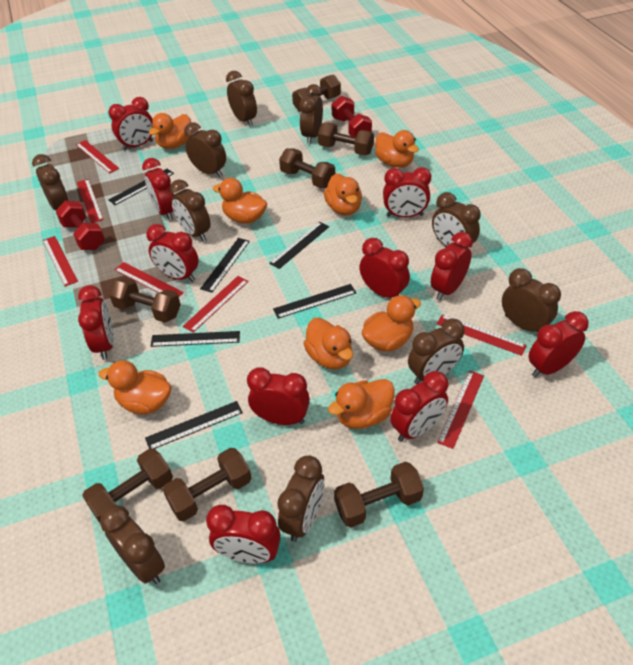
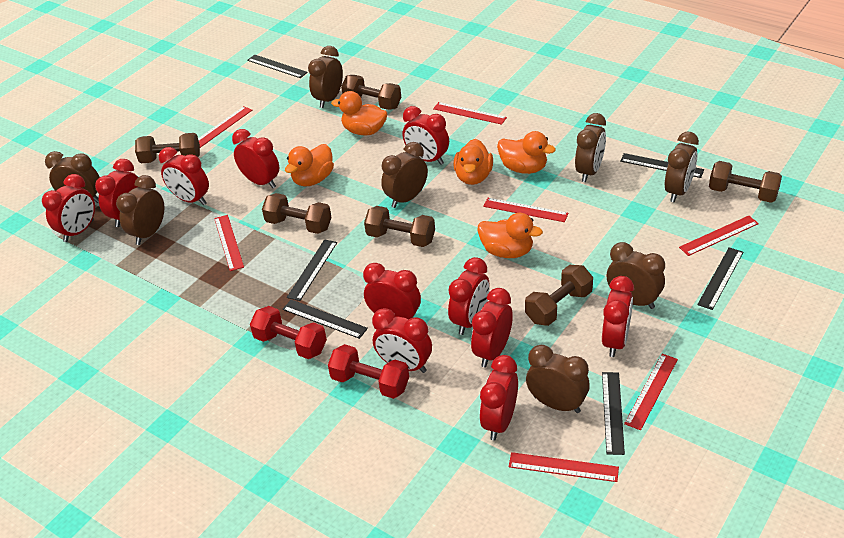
brown clock: [32,154,69,210] [100,505,165,584] [169,179,211,242] [184,122,226,177] [226,71,257,126] [277,456,325,542] [300,84,323,144] [408,318,465,384] [432,192,481,247] [502,268,561,332] = 10 -> [45,151,100,203] [116,175,164,245] [308,46,343,108] [381,142,428,208] [526,345,590,413] [575,113,606,182] [607,242,665,309] [665,132,699,202] = 8
brown dumbbell: [82,448,173,523] [109,277,181,323] [162,448,251,521] [279,148,335,188] [292,75,341,112] [318,122,374,155] [334,462,424,527] = 7 -> [135,133,200,163] [262,193,332,234] [341,75,401,110] [364,206,435,247] [525,265,593,326] [709,161,782,203] = 6
orange duck: [99,360,171,415] [149,113,192,149] [213,178,267,224] [303,318,353,369] [324,173,362,215] [328,379,395,429] [362,295,421,352] [375,130,419,168] = 8 -> [285,144,334,187] [331,91,388,135] [453,139,493,185] [477,213,543,258] [497,131,556,174] = 5

